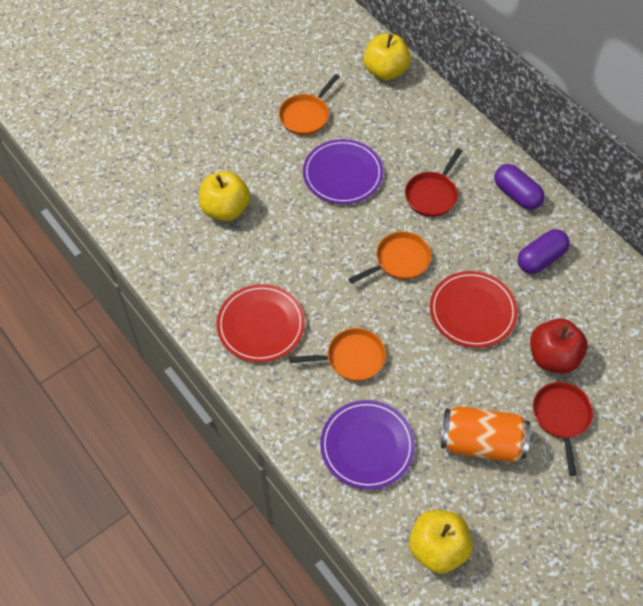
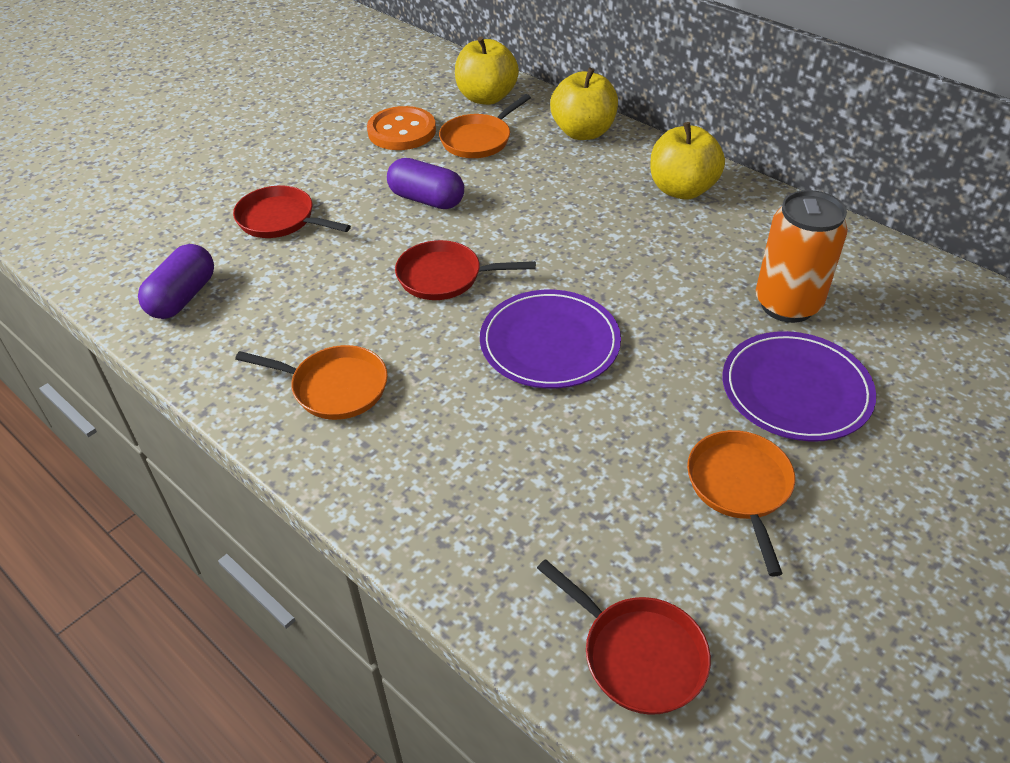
orange button: none = 0 -> [367,106,436,150] = 1
red apple: [530,318,588,374] = 1 -> none = 0
red pan: [405,148,462,217] [533,382,593,476] = 2 -> [233,186,351,238] [395,240,536,300] [537,559,711,715] = 3
red plate: [217,284,305,362] [430,271,518,348] = 2 -> none = 0

